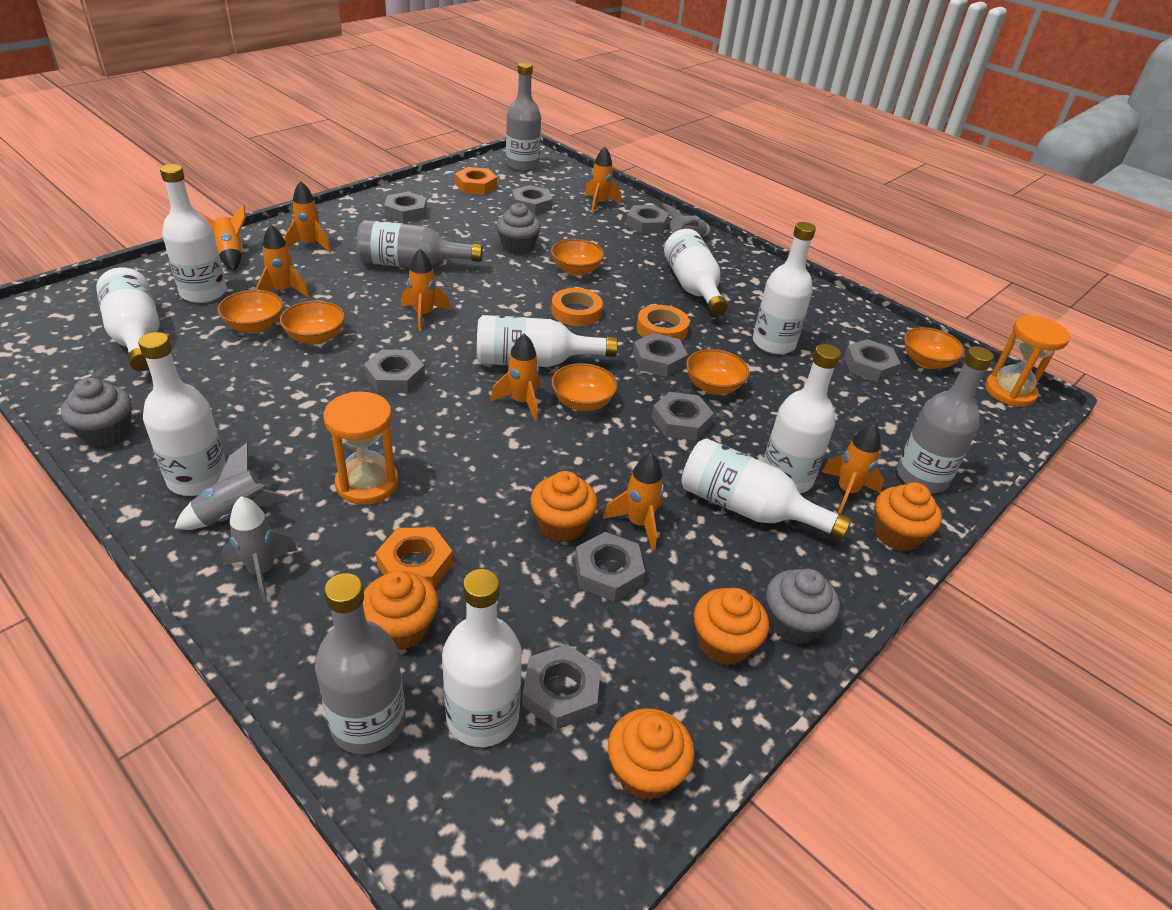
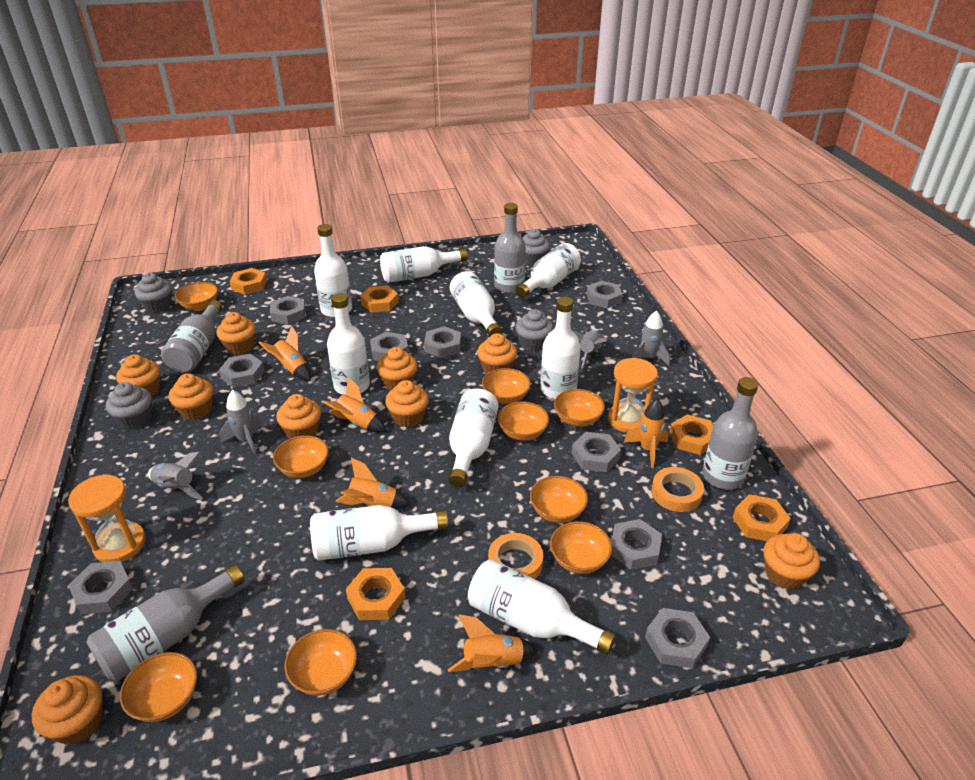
grey cupcake: [61,377,132,447] [496,203,541,255] [766,568,840,644] = 3 -> [106,382,152,429] [134,273,172,313] [515,309,553,351] [523,229,550,266] = 4
grey rocket: [174,443,286,530] [221,496,298,603] [662,203,710,247] = 3 -> [148,452,203,500] [219,390,263,455] [573,330,608,369] [632,310,670,365] = 4
orange bowl: [217,290,283,333] [280,301,345,345] [551,239,604,276] [551,363,618,411] [686,349,749,394] [904,327,965,369] = 6 -> [120,652,197,722] [175,282,218,311] [273,435,329,478] [284,629,357,696] [482,368,531,404] [497,402,549,441] [530,476,588,523] [550,521,612,574] [554,389,605,427] = 9
orange cupcake: [363,571,438,650] [531,471,598,542] [608,708,695,800] [694,588,769,666] [875,483,942,551] = 5 -> [32,675,103,745] [116,354,160,396] [169,373,213,420] [216,312,256,355] [276,394,321,438] [377,347,417,391] [385,380,429,427] [477,333,517,374] [763,533,820,589] = 9
orange nut: [376,527,453,588] [455,167,497,195] = 2 -> [230,268,267,295] [346,568,406,620] [360,286,399,313] [669,414,713,455] [732,494,791,541] = 5
orange rocket: [196,205,246,271] [256,225,310,298] [284,181,331,253] [401,249,451,331] [490,333,540,422] [585,147,622,213] [603,453,664,551] [822,423,884,514] = 8 -> [259,326,311,381] [323,378,387,432] [335,457,411,509] [448,614,539,672] [624,399,668,468] = 5

